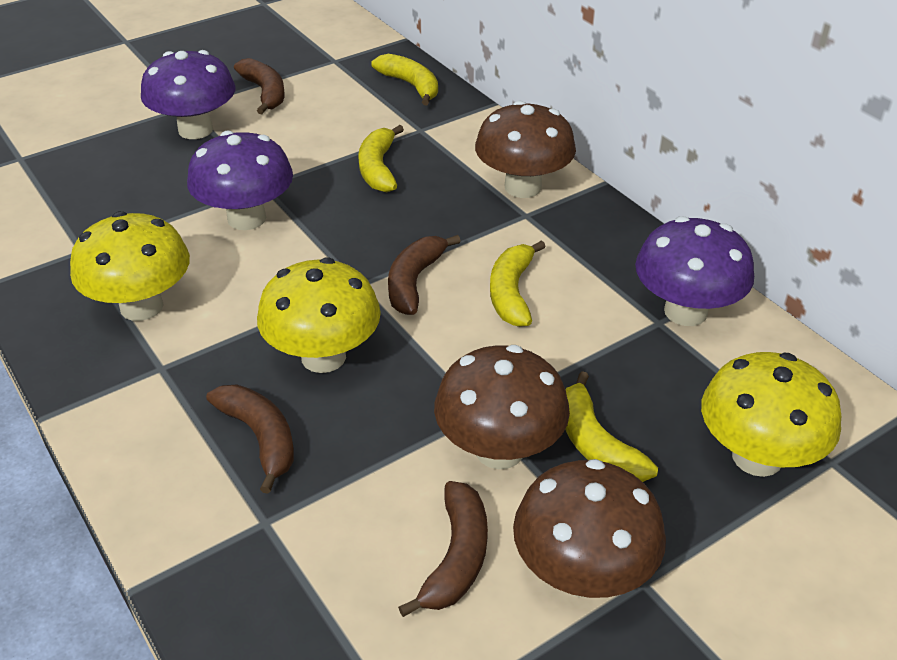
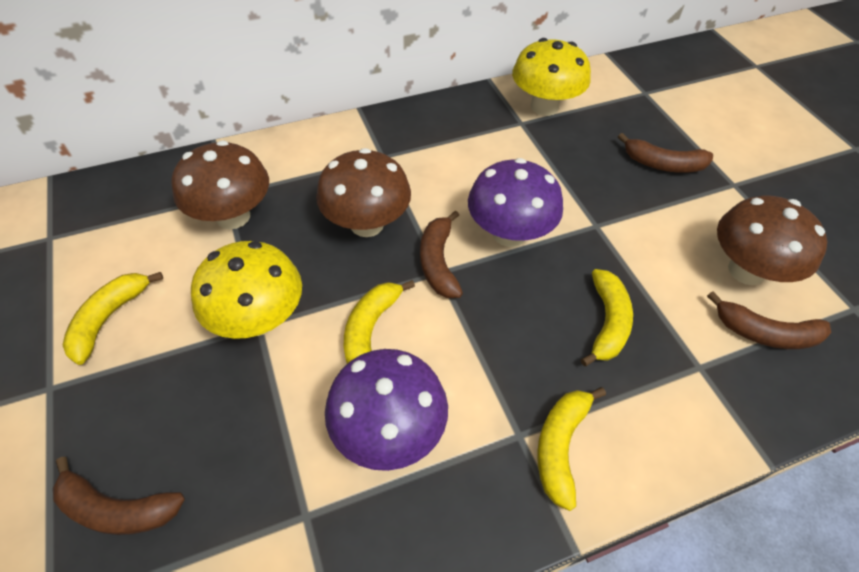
purple mushroom: [141,50,236,139] [187,131,293,230] [635,216,754,326] = 3 -> [325,349,448,471] [468,158,563,247] = 2
yellow mushroom: [70,211,190,321] [257,257,381,373] [701,352,841,477] = 3 -> [191,241,302,339] [512,38,591,116] = 2

